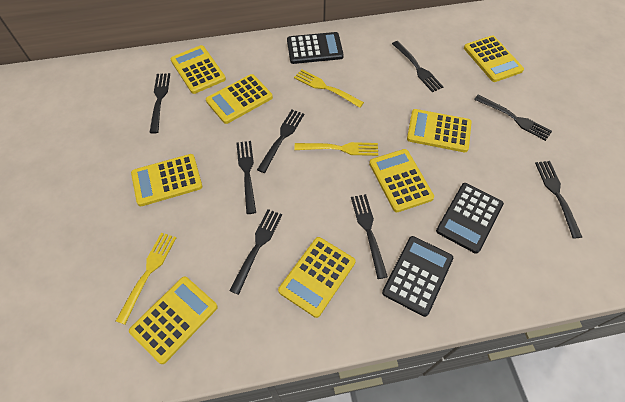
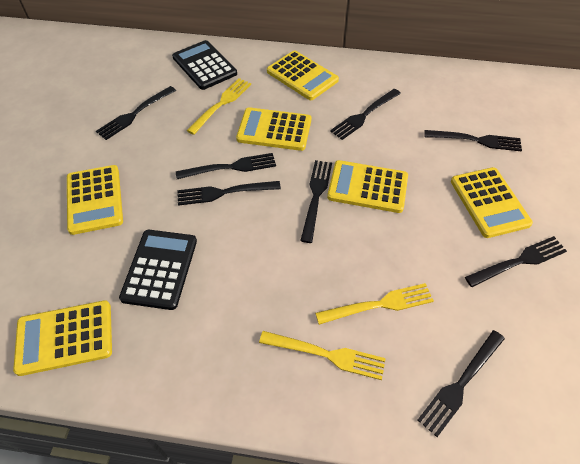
black calculator: [287,32,344,64] [382,236,453,317] [436,183,504,254] = 3 -> [119,230,197,310] [172,40,237,90] = 2
yellow calculator: [129,276,218,364] [131,154,202,206] [171,45,226,94] [206,74,273,124] [278,237,356,318] [369,149,434,212] [407,109,471,152] [464,35,524,82] = 8 -> [13,300,112,376] [67,165,123,235] [236,107,311,151] [267,50,339,100] [327,160,408,213] [451,167,533,238] = 6

